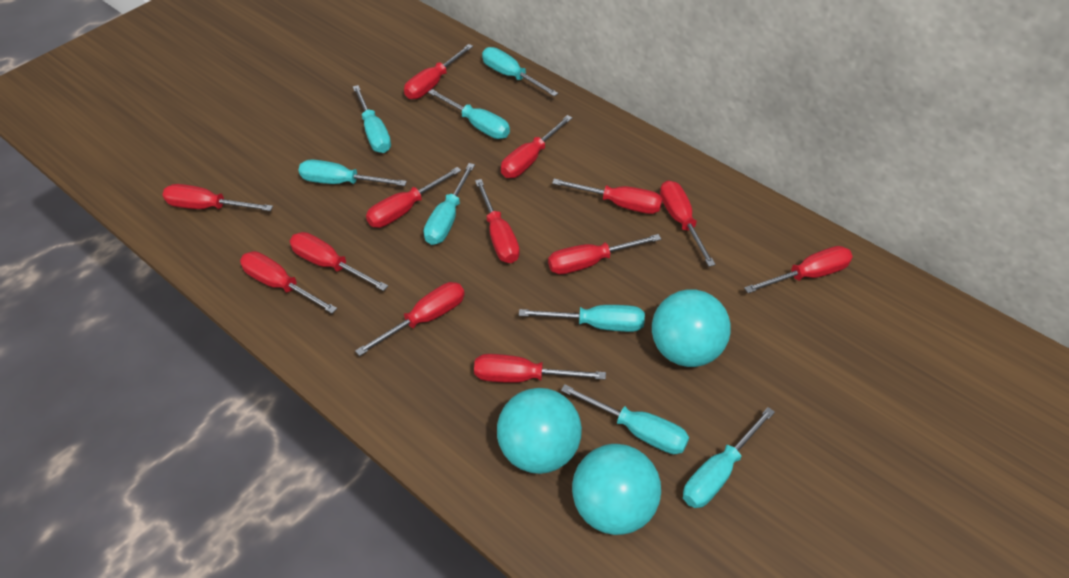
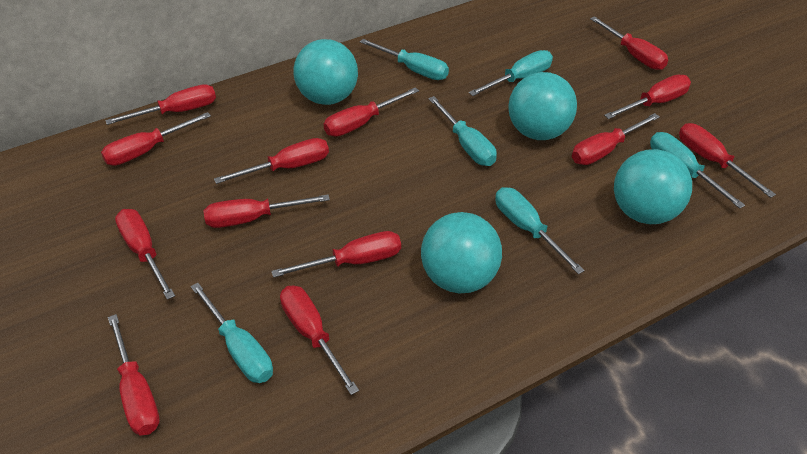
turquoise ball: [497,388,582,474] [572,444,661,535] [652,289,731,367] = 3 -> [293,39,358,105] [421,212,502,293] [508,72,577,140] [614,149,692,224] = 4
turquoise screwdriver: [299,159,407,186] [353,85,391,153] [424,163,475,245] [428,89,510,139] [482,47,558,96] [519,305,645,332] [561,384,689,454] [683,407,775,508] = 8 -> [191,283,273,383] [360,39,449,80] [428,96,497,166] [469,50,553,96] [495,187,585,274] [650,132,745,209] = 6

